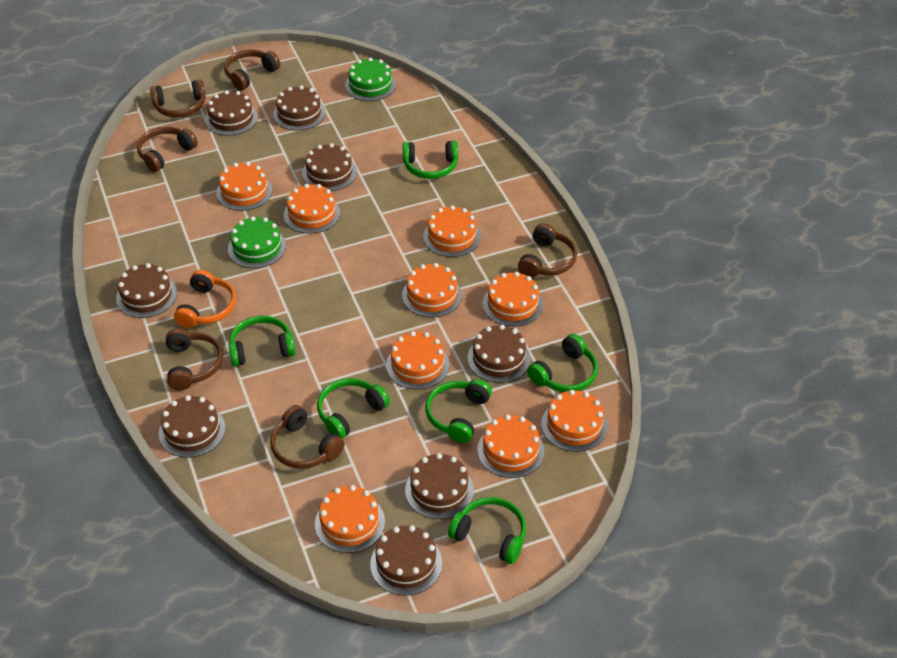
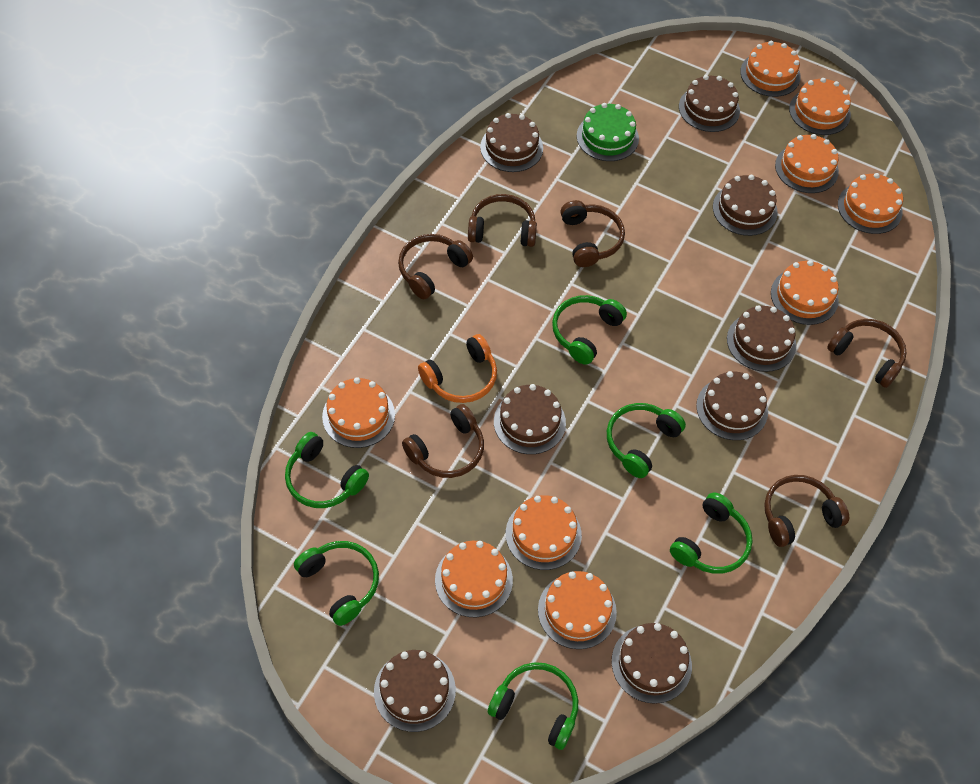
green cake: [228,216,286,268] [345,57,396,101] = 2 -> [577,103,639,161] = 1

